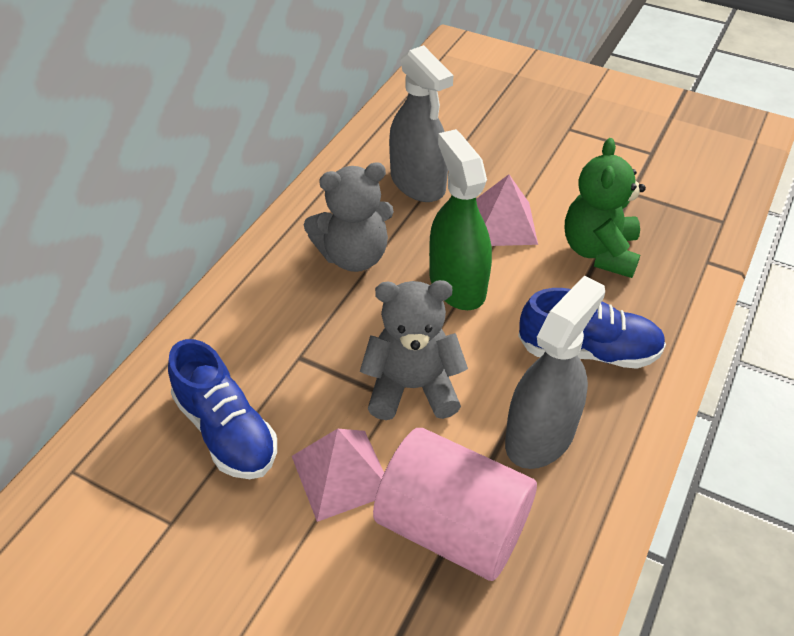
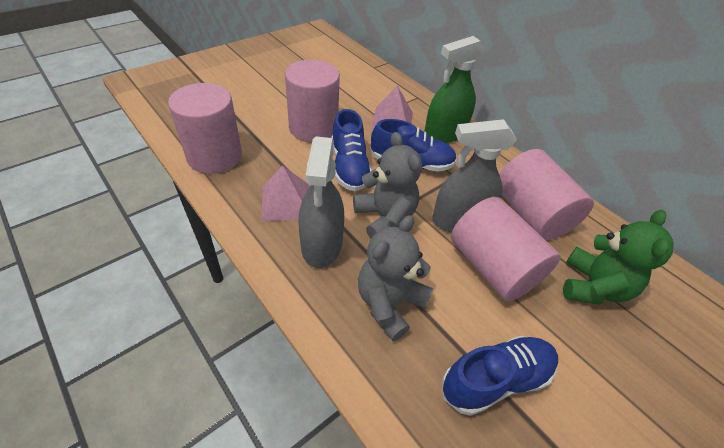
blue shoe: [168,339,277,479] [518,288,666,369] = 2 -> [332,109,372,191] [370,119,457,172] [442,336,558,416] = 3
pink cylinder: [373,428,537,581] = 1 -> [168,83,242,174] [285,60,340,142] [451,197,561,301] [499,149,594,241] = 4

